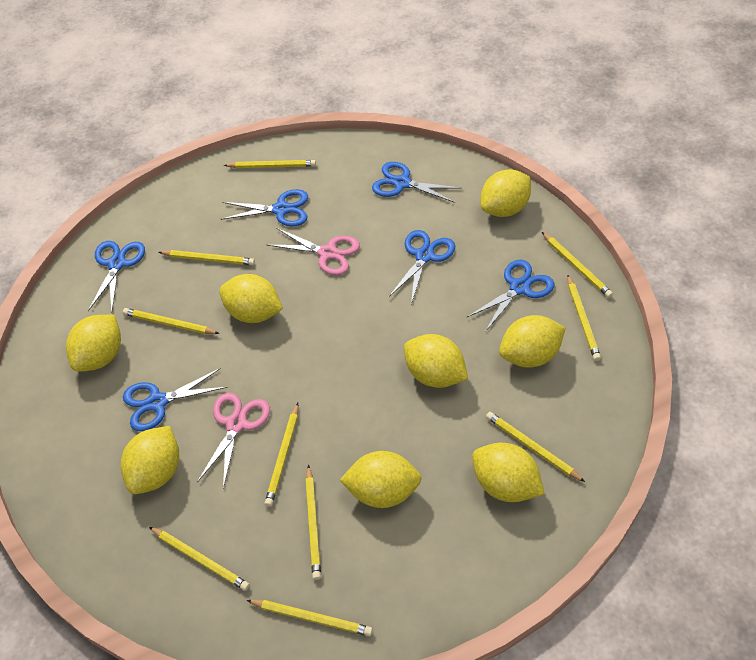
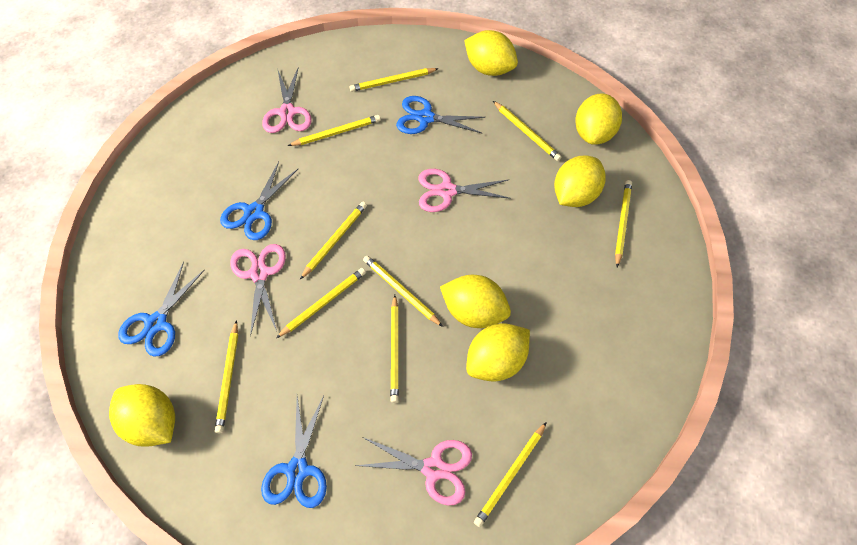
blue scissors: [88,241,145,312] [123,368,228,431] [221,189,308,226] [372,162,462,203] [389,230,455,304] [467,259,555,332] = 6 -> [118,261,204,357] [220,162,298,240] [261,396,327,508] [396,96,486,134] = 4
pink scissors: [197,393,270,489] [267,228,360,275] = 2 -> [230,244,286,336] [262,67,311,133] [355,437,472,506] [419,169,511,212] = 4
yellow lemon: [66,315,121,372] [121,426,179,494] [219,274,283,323] [340,451,422,508] [404,334,468,388] [472,443,545,502] [481,169,531,217] [499,315,566,368] = 8 -> [109,384,175,447] [440,275,511,328] [464,30,518,76] [466,323,530,382] [554,155,606,207] [575,94,622,145] = 6

